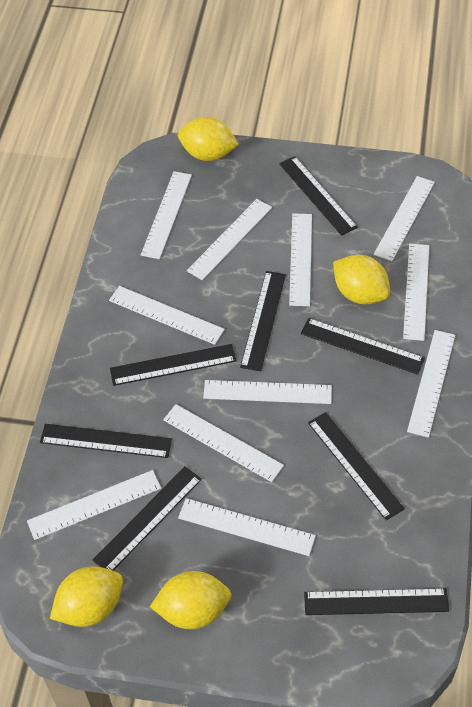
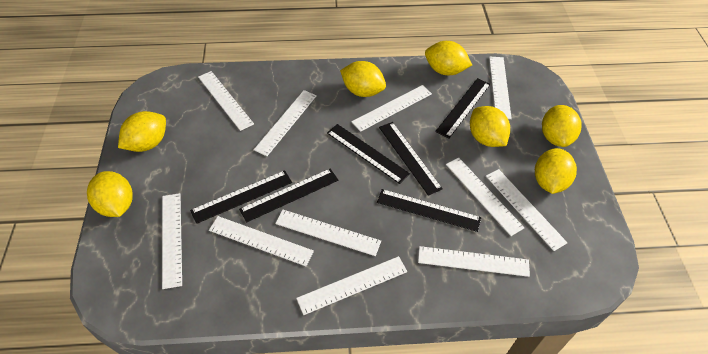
black ruler: [40,424,172,458] [92,467,202,570] [110,344,236,386] [240,271,286,371] [279,156,358,236] [301,318,425,375] [304,588,449,615] [308,412,405,520] = 8 -> [190,170,292,224] [239,168,338,222] [327,124,410,184] [377,189,482,232] [379,122,443,196] [435,78,491,139] = 6
yellow lemon: [50,566,123,627] [150,571,231,629] [178,117,239,161] [333,255,390,305] = 4 -> [87,171,133,217] [118,111,166,152] [340,61,386,97] [425,41,472,75] [470,106,510,147] [535,148,577,194] [542,105,582,147] = 7

